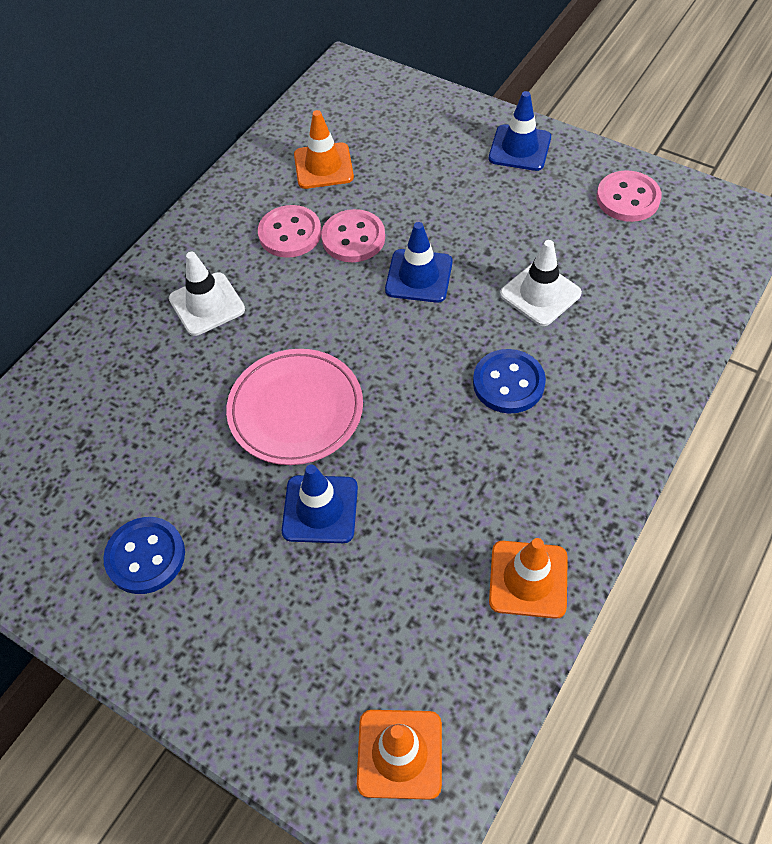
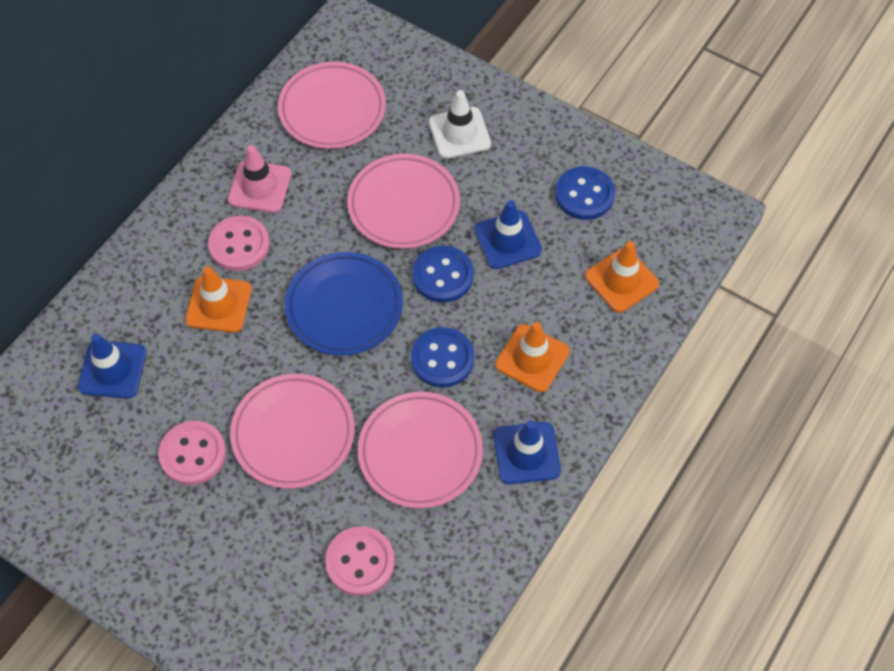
blue button: [103,517,185,594] [473,349,546,414] = 2 -> [411,327,474,388] [412,246,474,302] [555,166,615,220] = 3
blue plate: none = 0 -> [285,252,403,355] = 1
pink plate: [226,349,363,465] = 1 -> [230,374,355,488] [278,62,386,149] [347,154,460,249] [358,392,483,508] = 4
pink traffic cone: none = 0 -> [228,145,291,213] = 1
white traffic cone: [169,252,245,336] [500,240,582,326] = 2 -> [429,90,491,159] = 1

